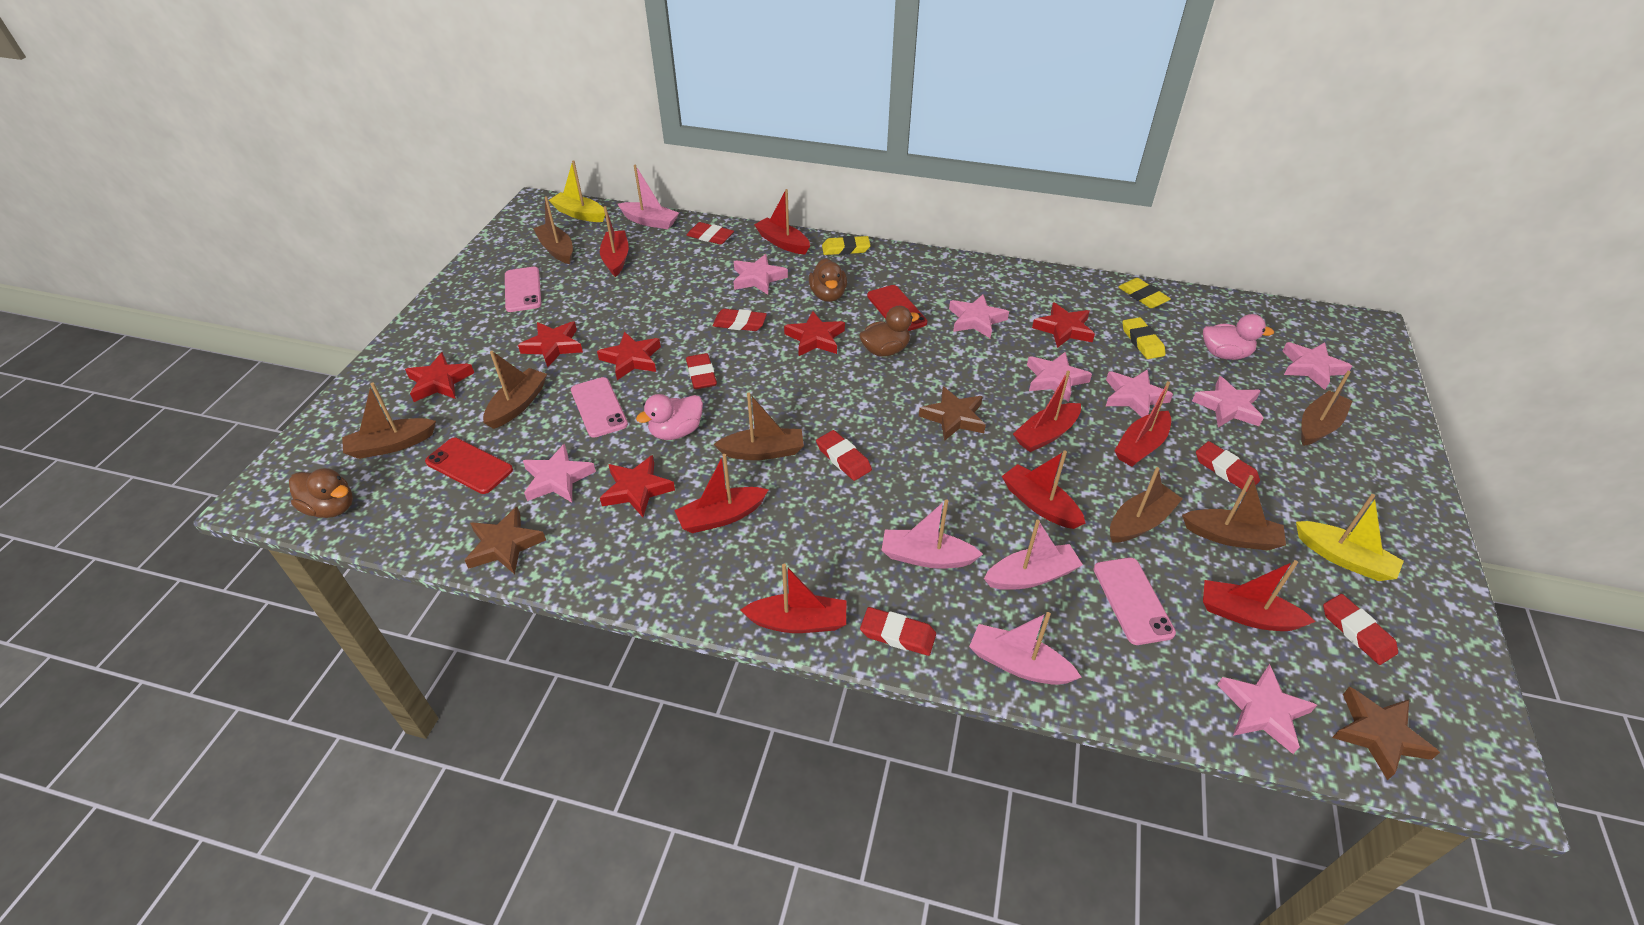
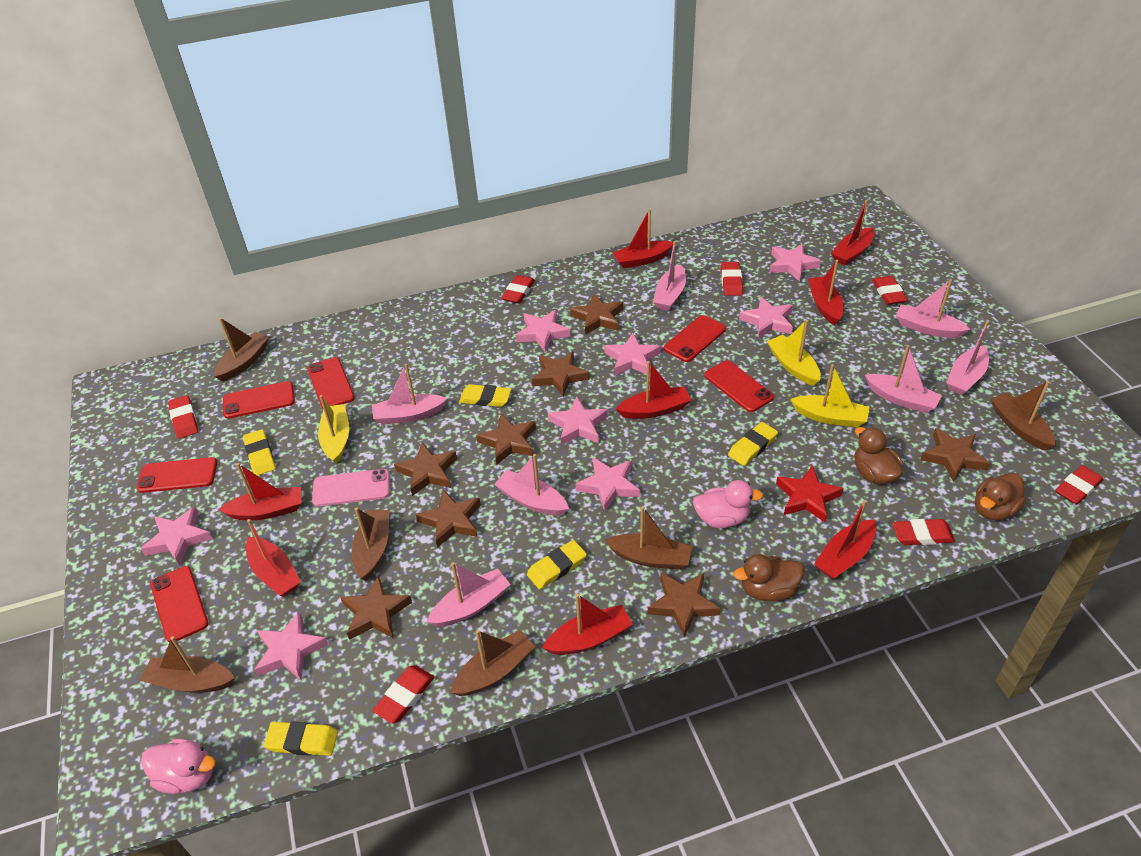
brown boat: [342,383,436,459] [483,351,547,429] [533,196,573,264] [713,392,804,460] [1110,467,1183,543] [1182,475,1286,550] [1301,371,1352,446] = 7 -> [140,636,235,693] [214,317,269,382] [352,507,390,581] [450,630,535,696] [605,506,692,569] [991,381,1056,451] = 6
brown star: [464,507,546,574] [919,387,986,441] [1332,687,1440,780] = 3 -> [340,576,412,640] [394,442,457,496] [416,490,481,548] [476,414,536,465] [532,351,589,397] [570,294,623,335] [648,573,721,638] [920,428,990,482] = 8
pink boat: [618,165,679,229] [881,499,983,569] [969,612,1082,685] [984,520,1083,590] = 4 -> [372,364,447,425] [427,562,511,627] [494,454,569,516] [653,241,686,311] [865,345,942,413] [896,279,970,338] [947,321,989,395] = 7
pink phone: [505,267,541,312] [571,377,628,438] [1094,557,1176,645] = 3 -> [312,469,390,507] = 1
red phone: [425,438,513,494] [867,285,927,331] = 2 -> [137,457,217,493] [150,566,209,642] [223,381,295,419] [307,357,354,409] [664,315,726,362] [704,360,774,412] = 6
red star: [405,352,474,402] [518,321,583,367] [597,332,661,380] [600,455,675,517] [784,311,845,356] [1032,302,1095,348] = 6 -> [776,465,844,522] = 1
yellow boat: [549,160,605,222] [1296,494,1404,581] = 2 -> [318,395,349,464] [767,320,821,386] [790,364,870,427] = 3
yellow eraser: [822,236,871,255] [1118,278,1171,308] [1123,317,1166,359] = 3 -> [243,429,276,476] [264,722,338,756] [459,384,511,407] [527,540,587,589] [728,422,778,466] = 5

